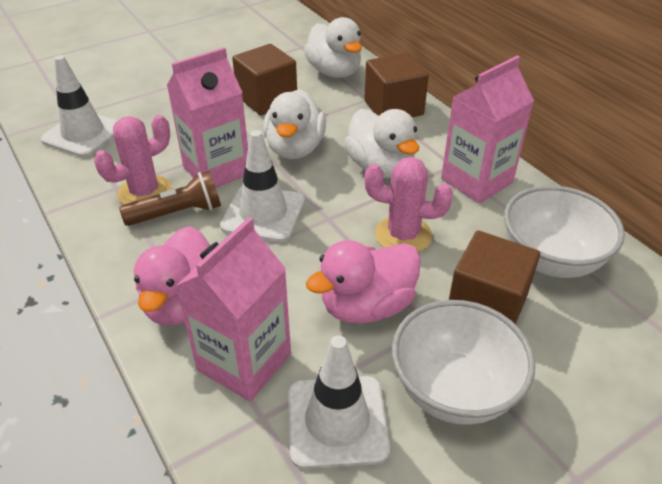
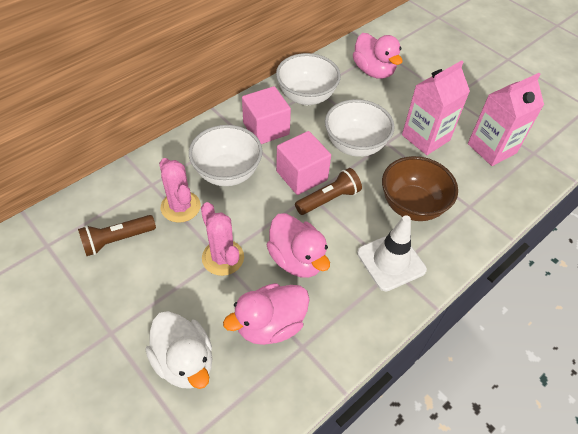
brown bowl: none = 0 -> [382,156,458,221] = 1
brown cube: [232,44,297,115] [364,53,429,117] [449,231,540,324] = 3 -> none = 0
brown flashlight: [119,171,221,226] = 1 -> [78,215,156,256] [295,168,362,215] = 2
pink carton: [167,47,248,188] [176,217,291,401] [441,56,534,203] = 3 -> [402,60,470,155] [468,73,544,166] = 2
pink cube: none = 0 -> [242,86,291,144] [276,131,331,195] = 2
pink duck: [134,226,210,326] [306,240,421,324] = 2 -> [223,283,310,345] [267,213,330,278] [353,33,403,79] = 3
white bowl: [392,300,535,425] [504,185,625,278] = 2 -> [189,125,263,186] [276,53,341,105] [325,99,395,157] = 3
white duck: [263,89,326,159] [304,17,362,78] [344,109,419,178] = 3 -> [145,311,213,389] = 1
white traffic cone: [41,55,118,157] [220,130,305,242] [288,335,390,469] = 3 -> [357,215,427,291] = 1

